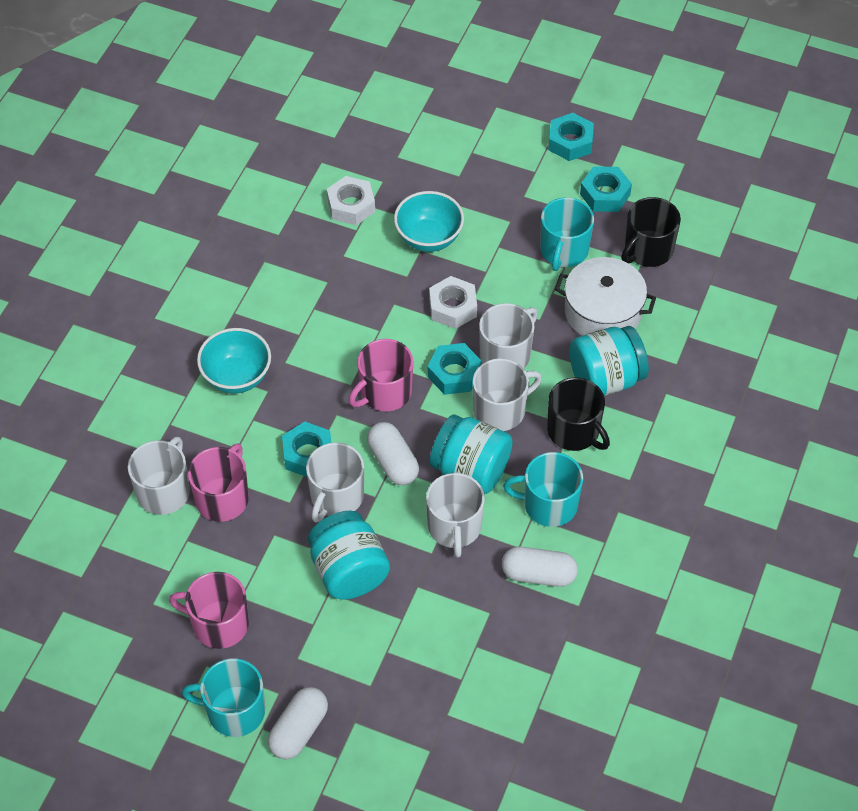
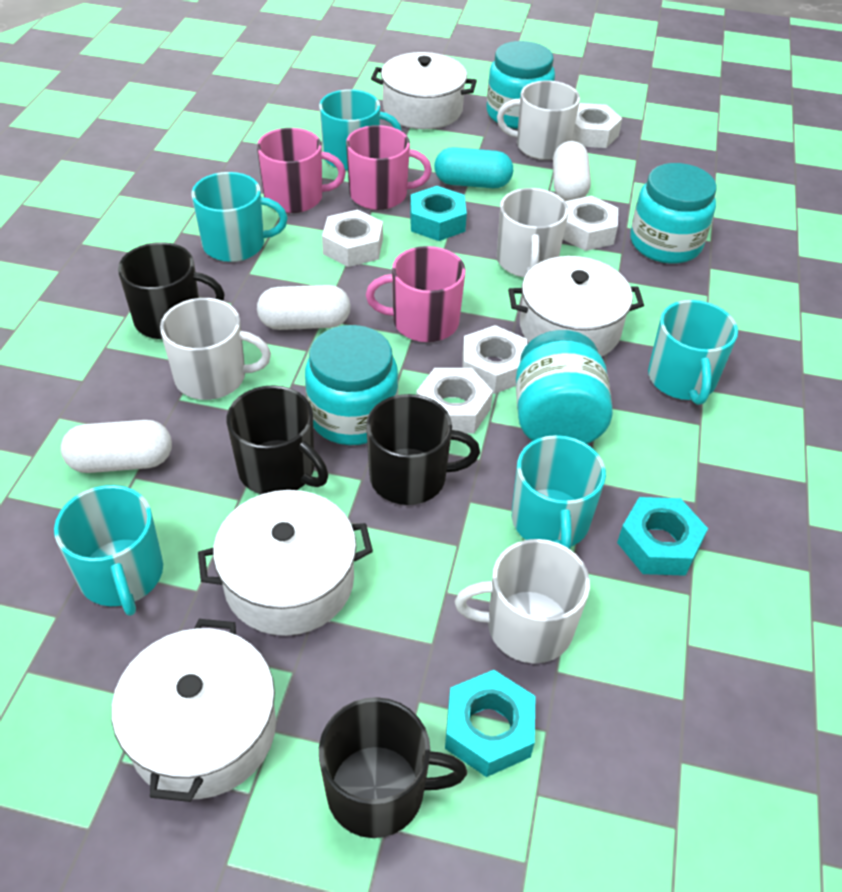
black mug: [547,377,610,451] [621,197,681,267] = 2 -> [118,242,225,339] [227,385,328,494] [319,697,467,838] [366,394,480,505] = 4
turquoise bowl: [197,328,271,394] [394,191,464,252] = 2 -> none = 0
turquoise capsule: none = 0 -> [434,147,513,188] = 1
turquoise jar: [308,511,390,600] [430,414,513,494] [569,326,649,396] = 3 -> [305,325,398,445] [487,41,555,129] [516,330,613,444] [630,163,716,264] = 4
turquoise mug: [182,658,265,737] [503,452,583,527] [540,197,594,271] = 3 -> [54,485,163,616] [192,172,288,262] [319,89,402,171] [512,435,606,549] [648,300,738,405] = 5
turquoise nut: [282,422,331,477] [428,343,481,395] [549,113,594,161] [580,166,632,212] = 4 -> [410,186,467,241] [445,670,535,777] [617,497,708,576] = 3
white mug: [128,437,190,515] [306,442,364,523] [426,473,485,558] [473,358,542,431] [479,303,538,368] = 5 -> [160,298,271,400] [455,539,590,664] [497,80,580,160] [497,188,568,277] = 4
white nut: [327,176,375,225] [429,276,477,329] = 2 -> [322,209,383,267] [416,368,493,434] [462,325,527,394] [563,196,618,251] [572,103,622,148] = 5
white pot: [555,257,656,336] = 1 -> [112,619,276,802] [198,490,373,636] [371,52,477,129] [508,256,644,357] = 4

